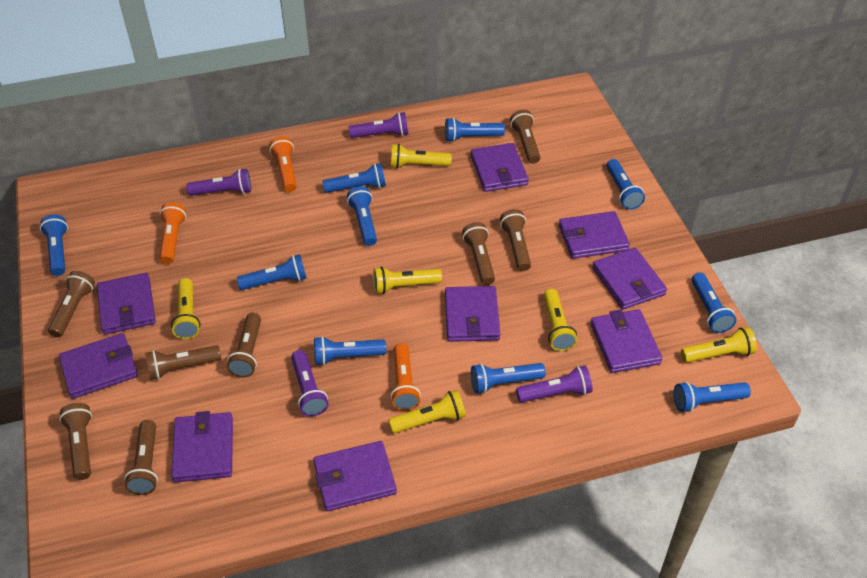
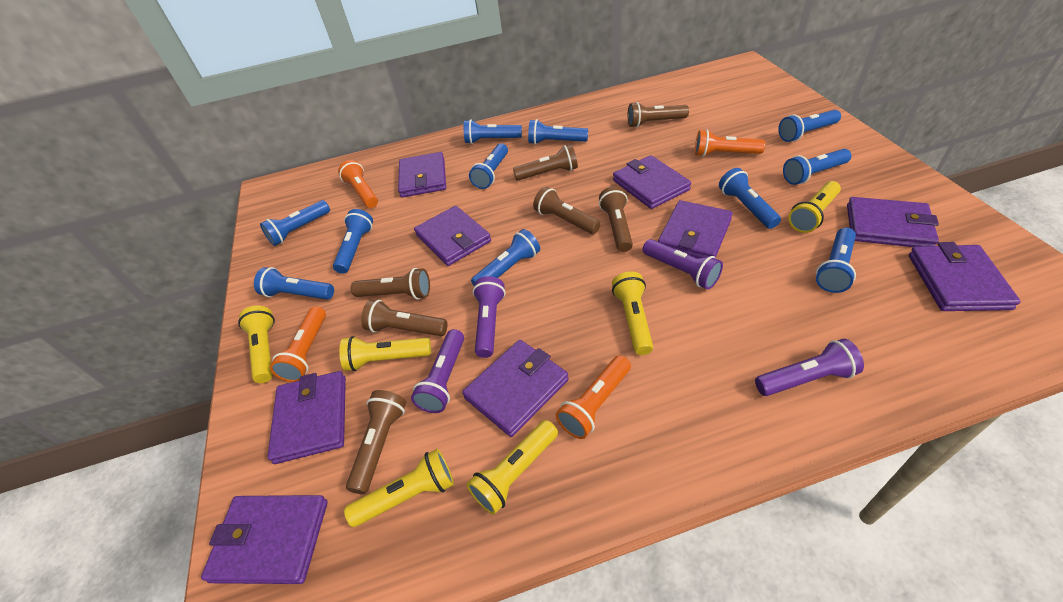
blue flashlight: [40,214,68,276] [237,254,307,290] [314,336,386,366] [322,163,386,193] [347,186,377,246] [445,118,505,142] [471,363,546,393] [606,159,645,210] [673,382,751,412] [692,273,736,333] = 10 -> [254,267,334,300] [260,200,330,246] [333,209,373,274] [464,119,522,144] [469,143,508,189] [471,229,540,286] [528,119,588,145] [719,168,781,229] [778,110,841,142] [783,149,851,185] [816,228,856,293] = 11
brown flashlight: [48,271,95,337] [59,403,92,480] [124,420,158,495] [145,345,221,380] [227,313,261,377] [462,222,495,285] [500,209,531,271] [510,110,540,164] = 8 -> [346,390,406,494] [351,268,430,300] [361,300,448,336] [513,144,578,180] [533,187,601,234] [599,186,633,252] [628,102,689,127] = 7
orange flashlight: [159,202,186,264] [269,136,297,192] [390,343,421,411] = 3 -> [270,307,326,382] [338,160,378,208] [556,355,631,439] [695,130,765,157] = 4

